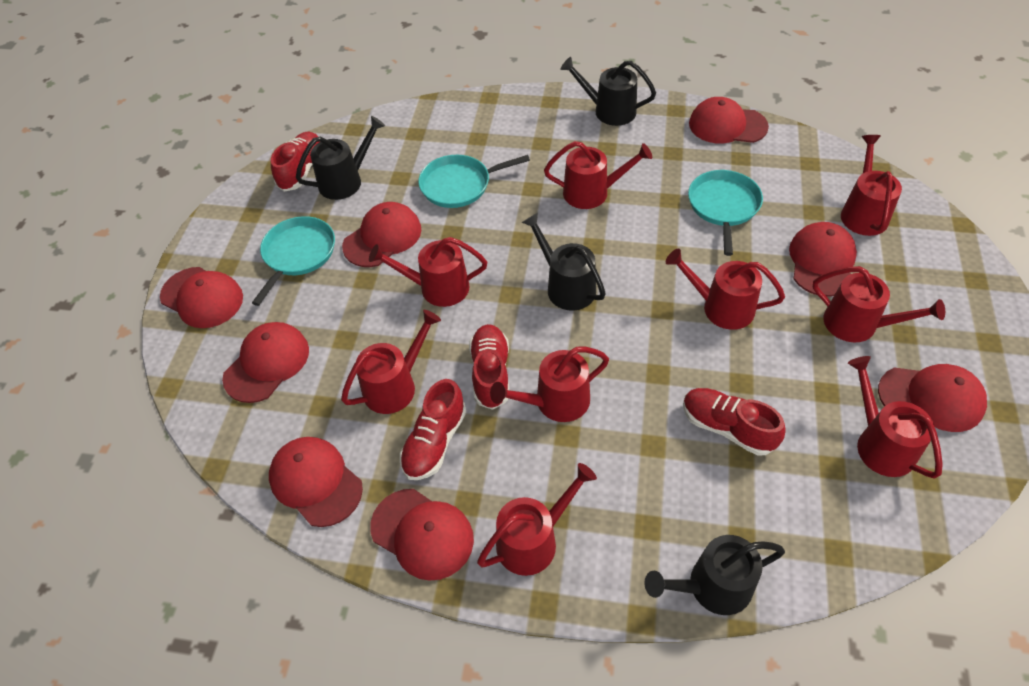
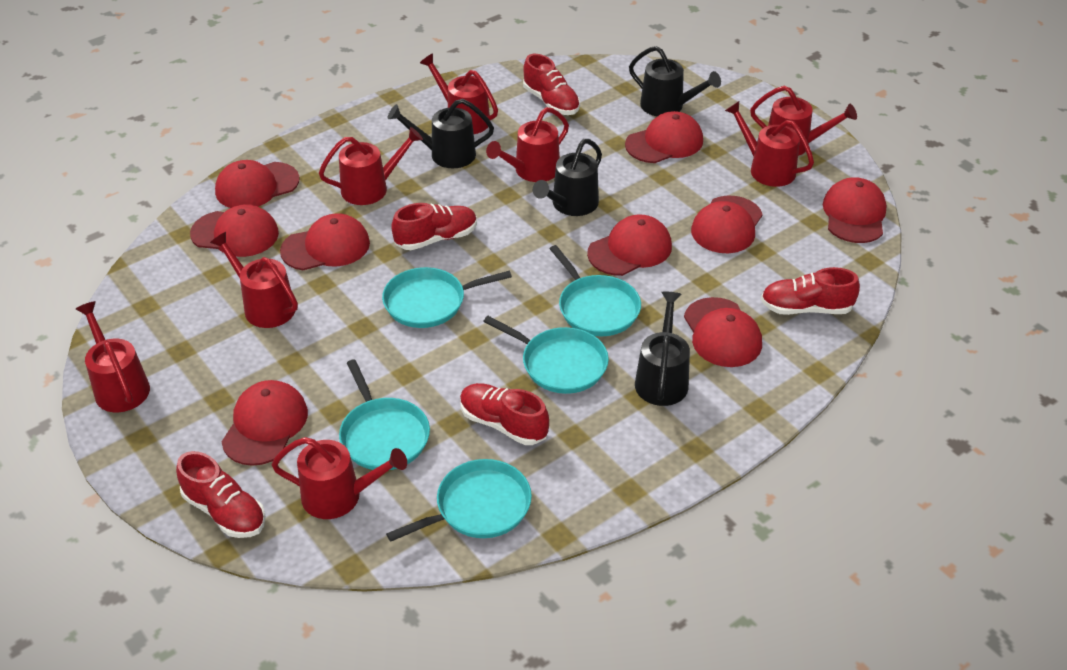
red cap: [160,267,243,328] [222,322,309,403] [269,437,363,527] [342,202,421,267] [370,489,474,581] [689,97,769,143] [789,222,857,297] [878,364,987,432] = 8 -> [190,204,279,257] [215,160,300,208] [222,380,308,466] [280,213,370,270] [587,214,672,276] [625,111,703,163] [684,297,762,367] [691,196,763,253] [823,177,887,243] = 9
red shoe: [271,132,320,192] [400,379,466,480] [469,324,509,410] [683,388,786,456] = 4 -> [176,451,266,538] [391,203,477,250] [460,383,549,445] [523,54,580,115] [761,267,860,315] = 5
red watering can: [341,310,441,414] [369,237,487,307] [477,463,597,576] [490,346,609,422] [544,141,652,209] [666,248,785,330] [812,266,945,342] [841,135,902,236] [848,356,943,479] = 9 -> [76,301,150,412] [210,232,298,328] [271,437,407,519] [319,127,423,205] [420,53,498,134] [486,107,569,182] [725,101,814,187] [750,86,857,156] = 8
turquoise pan: [252,216,335,306] [418,155,530,208] [688,170,763,256] = 3 -> [339,359,430,470] [382,267,512,328] [386,459,532,542] [483,316,609,394] [550,245,641,336] = 5

